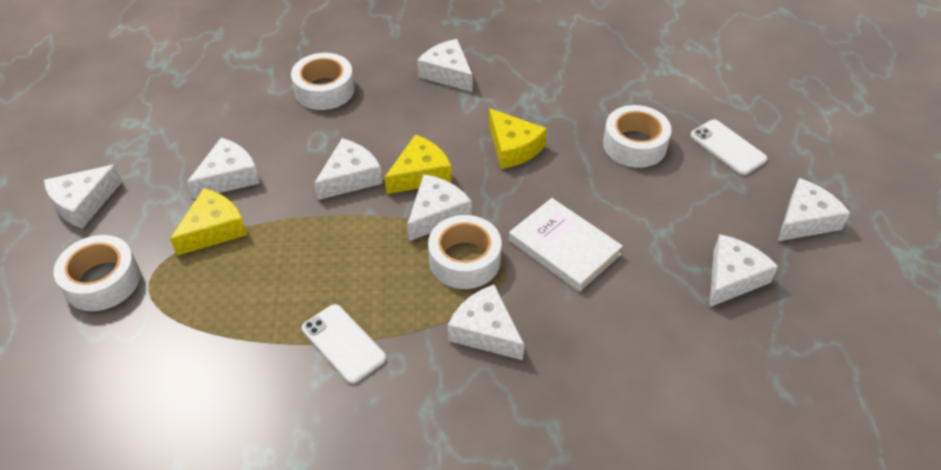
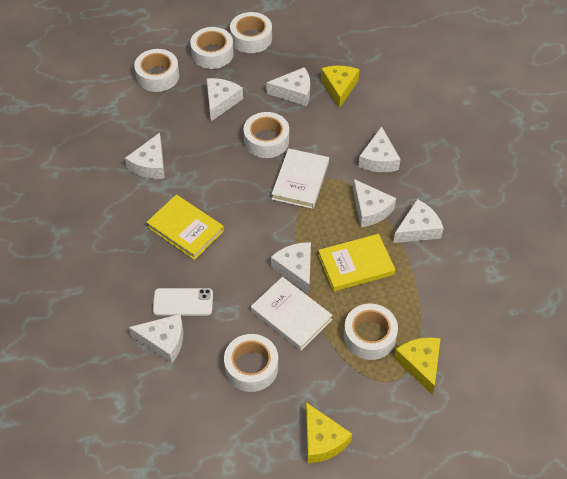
white book: [509,198,623,292] = 1 -> [251,277,333,351] [272,148,329,209] = 2
white phone: [302,304,386,384] [690,119,767,175] = 2 -> [153,288,213,316] = 1
white tape: [54,235,140,311] [291,53,355,110] [428,215,501,289] [603,105,672,168] = 4 -> [134,49,179,92] [190,27,234,69] [224,334,278,392] [230,12,272,53] [243,112,289,158] [344,304,398,360] = 6
yellow book: none = 0 -> [147,195,224,260] [318,234,395,292] = 2

